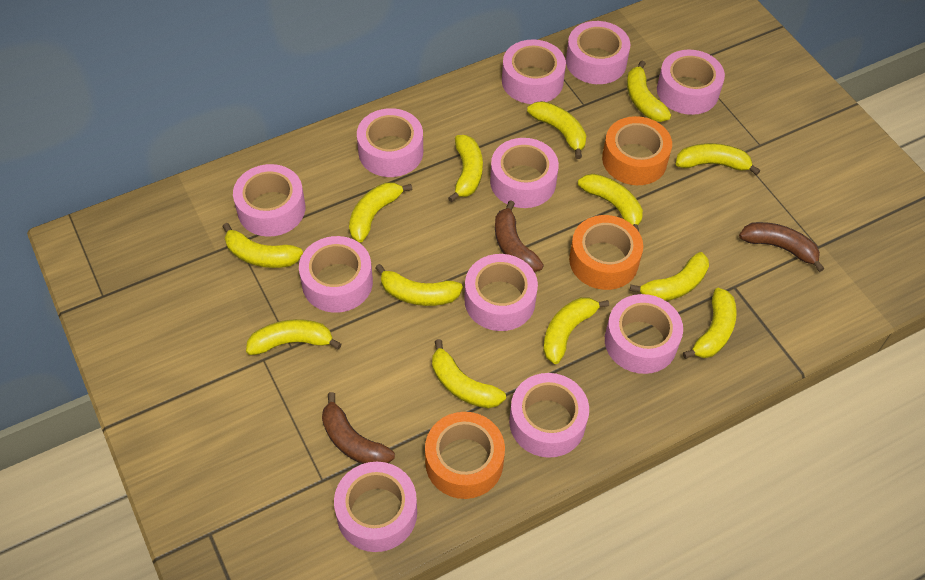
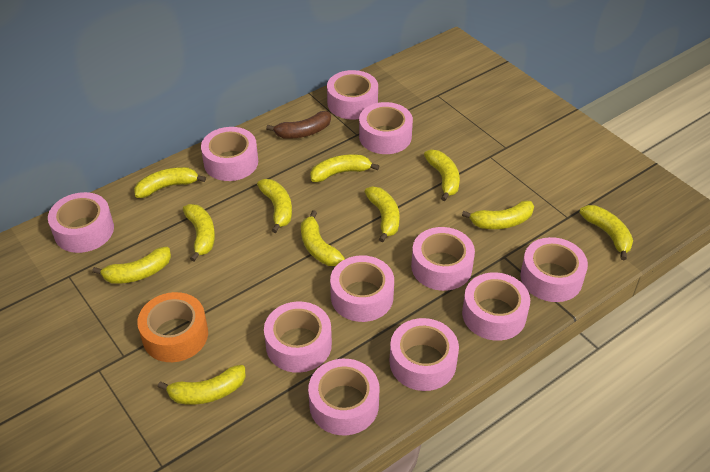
brown banana: [322,392,395,464] [495,200,544,272] [739,222,824,272] = 3 -> [266,111,331,139] = 1
orange tape: [425,412,505,499] [569,215,643,290] [602,116,672,185] = 3 -> [137,292,208,362] = 1
yellow banana: [222,223,303,268] [246,319,341,355] [349,182,412,243] [375,264,463,306] [432,339,506,409] [448,135,483,202] [527,101,586,159] [543,297,609,364] [578,174,643,232] [627,60,671,122] [630,252,709,301] [676,143,760,175] [683,288,737,359] = 13 -> [92,247,171,284] [134,167,206,198] [158,365,246,405] [183,204,215,262] [257,179,292,233] [301,210,345,266] [310,154,379,182] [365,187,400,242] [424,150,460,201] [462,200,534,229] [579,205,633,260] = 11

